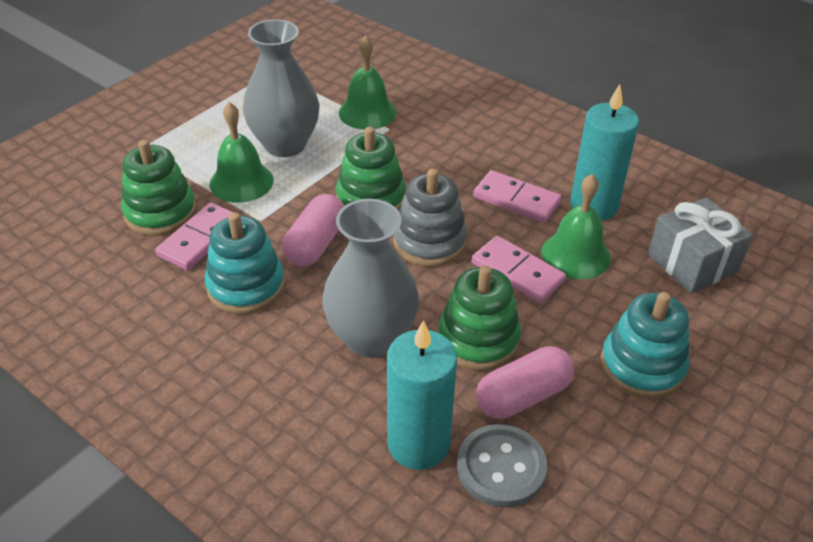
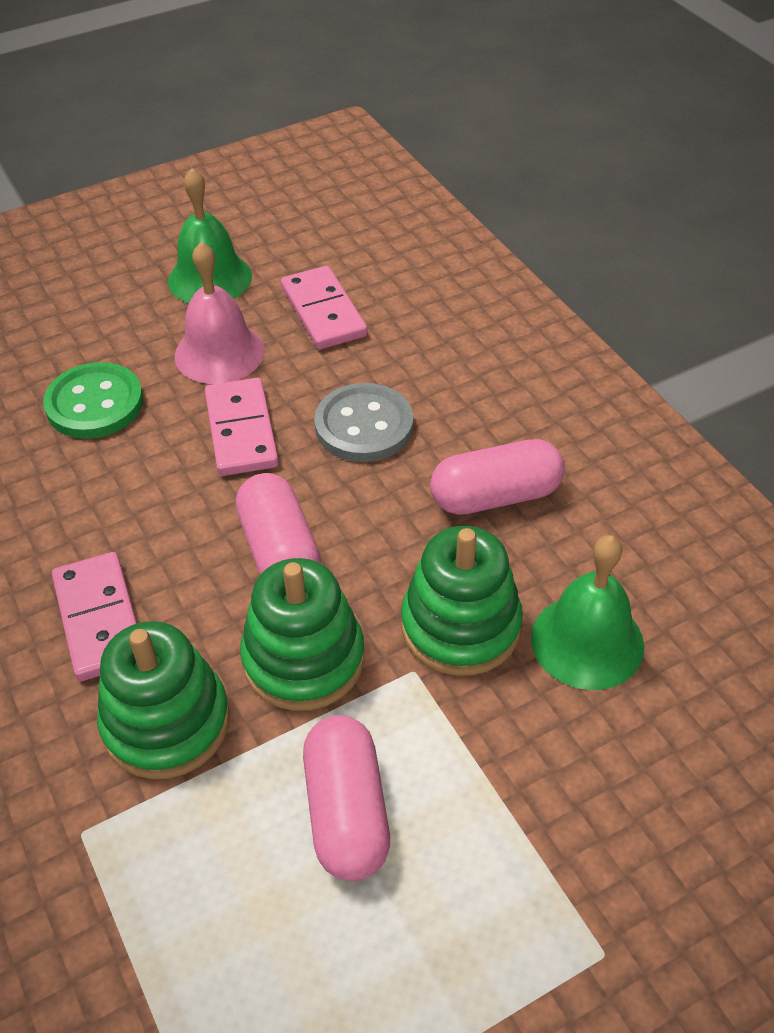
green bell: [210,102,274,203] [339,35,396,130] [541,174,611,280] = 3 -> [168,168,252,303] [531,535,644,690] = 2
green button: none = 0 -> [43,362,143,439] = 1
grey gift: [648,197,753,294] = 1 -> none = 0
grey stacking toy: [393,169,467,267] = 1 -> none = 0
grey vase: [243,19,320,157] [322,199,419,358] = 2 -> none = 0
pink bell: none = 0 -> [175,242,265,384] = 1
pink capsule: [282,194,344,267] [476,346,574,419] = 2 -> [236,473,321,574] [303,715,390,881] [430,439,565,515] = 3
turquoise candle: [387,320,457,470] [570,84,639,221] = 2 -> none = 0
turquoise stacking toy: [205,212,285,314] [601,292,689,399] = 2 -> none = 0

